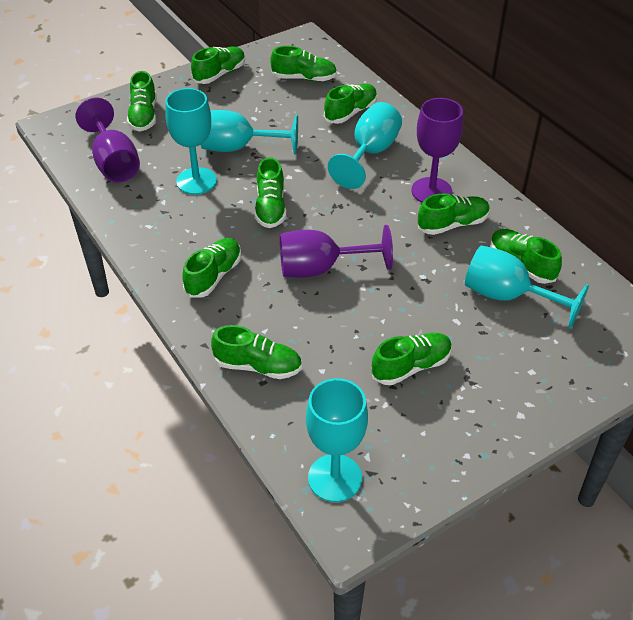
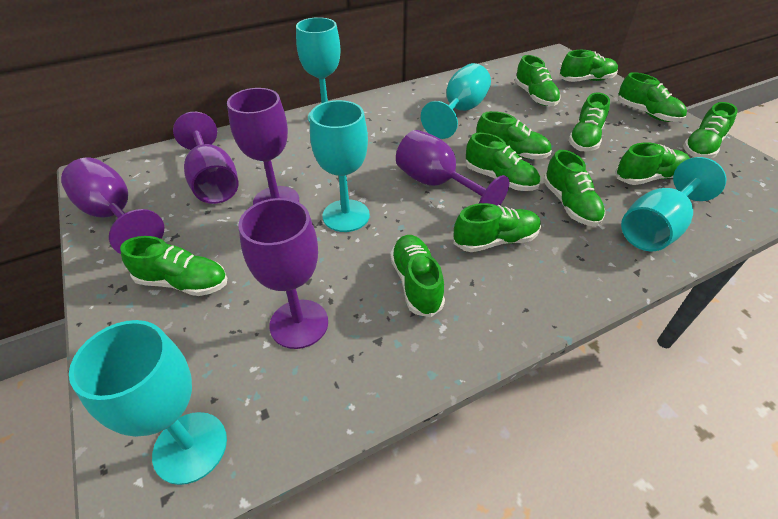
green shoe: [127,71,157,132] [183,238,241,298] [191,47,245,84] [211,325,302,379] [254,157,286,228] [270,46,337,82] [324,84,377,124] [372,333,452,385] [418,193,490,235] [490,229,562,284] = 10 -> [120,236,227,296] [390,235,445,317] [454,203,541,252] [466,133,540,191] [476,111,552,159] [514,55,561,106] [543,150,605,226] [560,50,618,82] [569,92,610,152] [615,142,690,185] [618,72,687,122] [683,102,738,158] = 12
purple goblet: [75,97,140,183] [280,225,393,278] [412,98,463,203] = 3 -> [61,158,164,254] [173,112,238,204] [227,88,299,205] [238,198,328,349] [396,130,509,206] = 5

